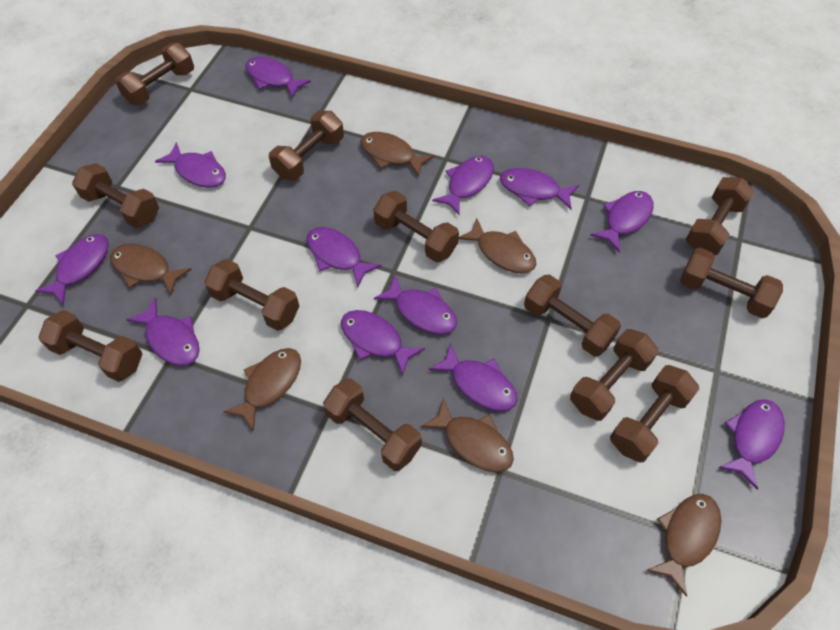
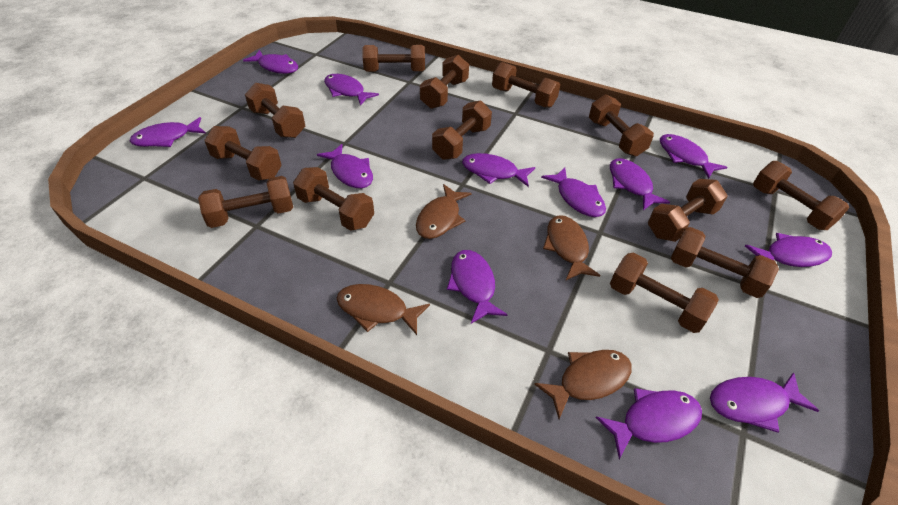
brown dumbbell: [39,310,142,382] [72,163,159,228] [115,43,194,105] [204,259,299,331] [269,111,344,180] [323,378,422,471] [373,191,459,262] [524,274,621,356] [570,329,658,421] [610,365,699,463] [680,248,783,318] [686,177,754,255] = 12 -> [198,176,293,228] [204,126,282,181] [245,83,305,138] [293,167,374,231] [363,45,425,72] [420,55,469,109] [432,100,492,160] [492,62,560,108] [589,94,654,157] [610,253,719,333] [648,179,727,242] [671,227,779,298] [753,161,849,230] = 13
brown fish: [110,244,192,295] [223,348,301,432] [360,132,434,177] [421,398,514,472] [459,218,536,273] [646,494,721,597] = 6 -> [337,284,430,335] [416,184,472,239] [534,350,632,419] [543,215,601,280] = 4

